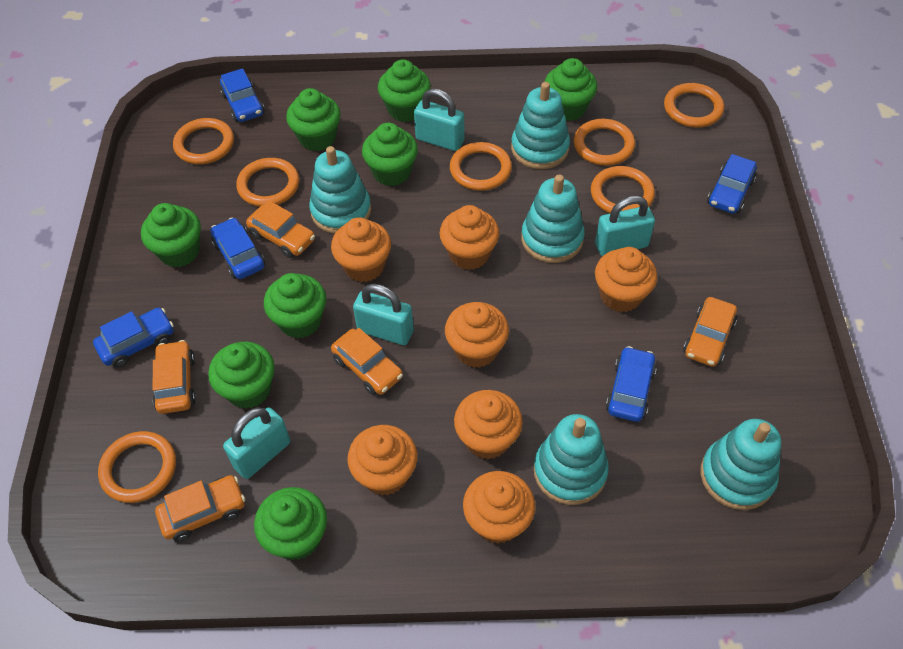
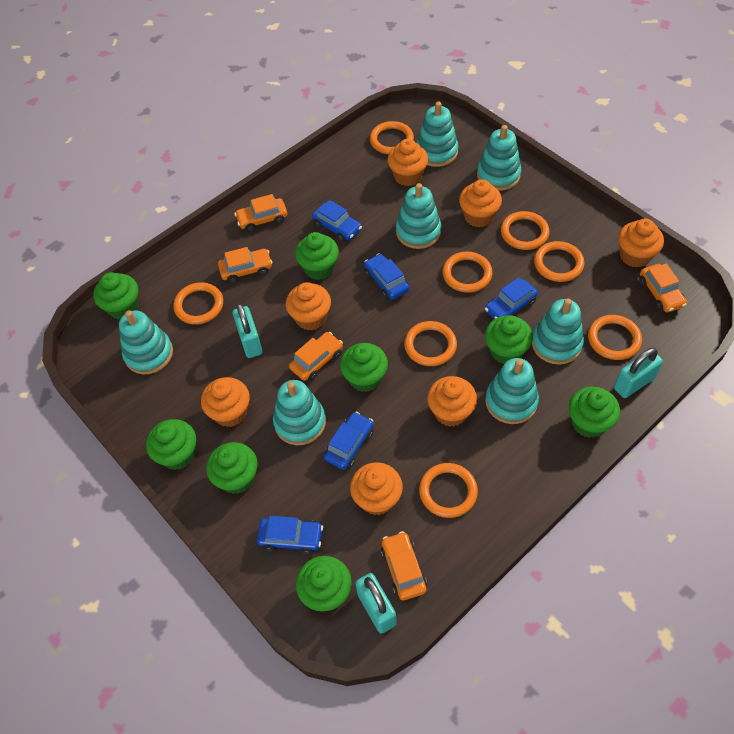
orange ring: [98,431,176,503] [173,118,234,164] [236,158,299,207] [450,142,512,191] [574,119,635,166] [591,166,655,213] [664,83,724,128] = 7 -> [173,282,223,325] [370,121,414,154] [404,321,457,366] [419,463,478,518] [442,252,493,293] [501,211,550,250] [534,241,584,282] [588,315,642,360] = 8
turquoise padlock: [223,407,290,479] [353,284,414,345] [414,89,464,151] [595,196,655,256] = 4 -> [232,303,263,358] [355,573,397,634] [614,348,663,398] = 3
turquoise stacking toy: [309,146,371,234] [511,82,570,169] [521,175,585,263] [534,414,609,505] [701,419,781,510] = 5 -> [119,310,173,374] [273,380,326,445] [396,183,441,249] [416,102,458,167] [477,125,521,191] [485,358,539,424] [532,299,584,365] = 7

